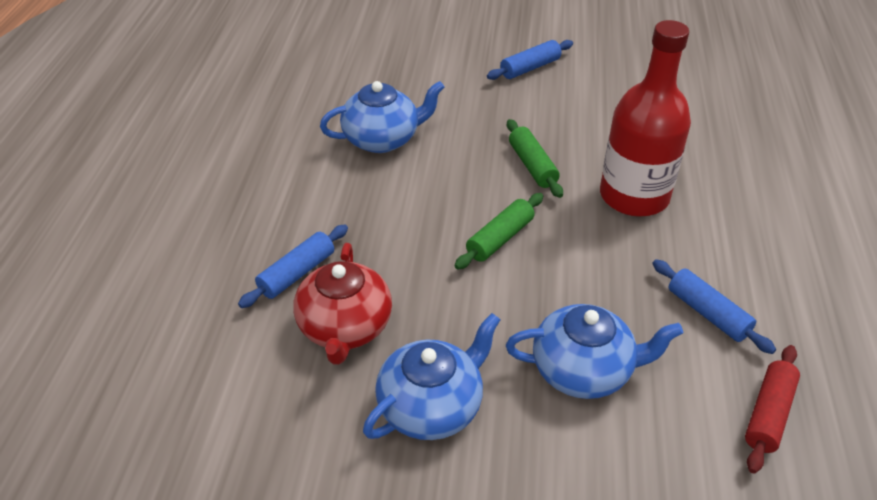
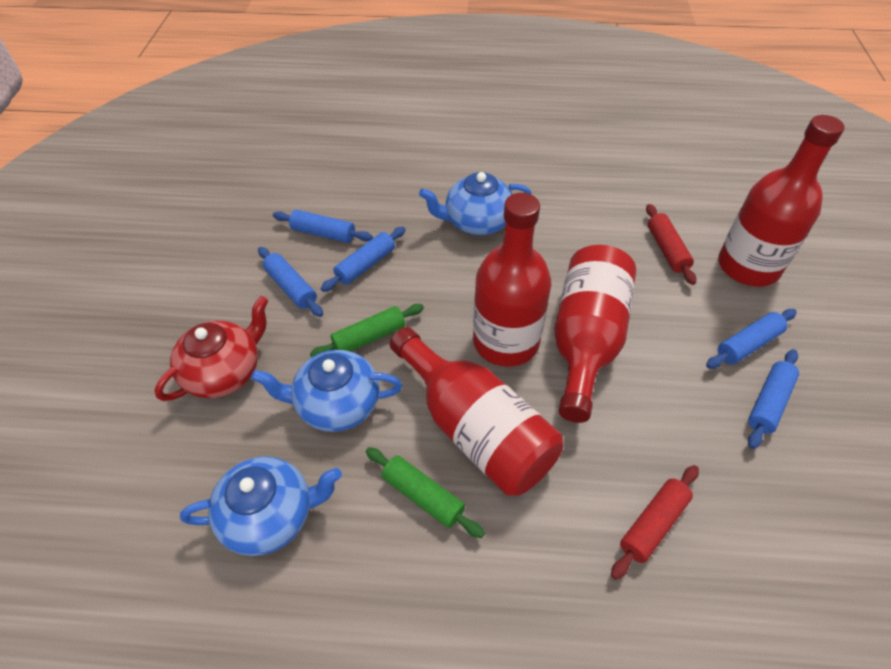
blue rolling pin: [238,224,348,308] [487,40,573,80] [652,259,776,354] = 3 -> [258,247,323,317] [273,210,373,243] [321,227,406,292] [706,309,797,369] [748,349,799,449] = 5
red bottle: [600,20,691,217] = 1 -> [390,327,563,496] [473,193,551,367] [554,245,636,423] [718,115,844,287] = 4
red rolling pin: [745,345,800,473] = 1 -> [611,465,699,580] [646,204,696,285] = 2

